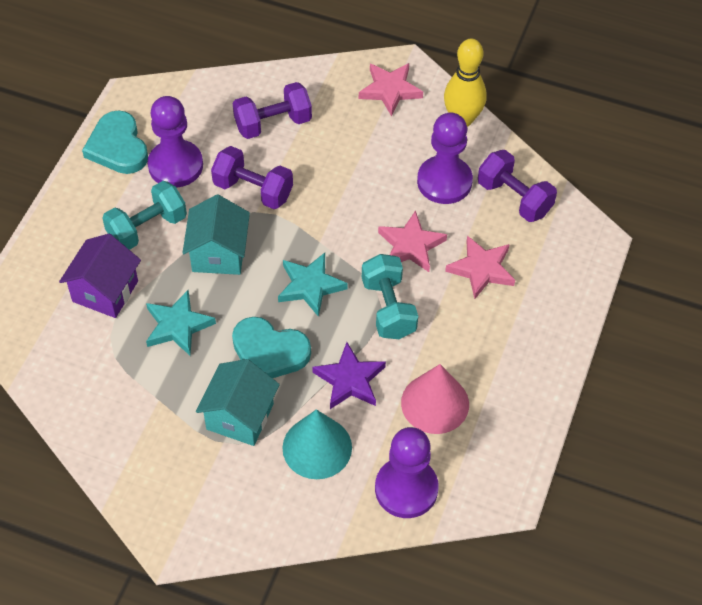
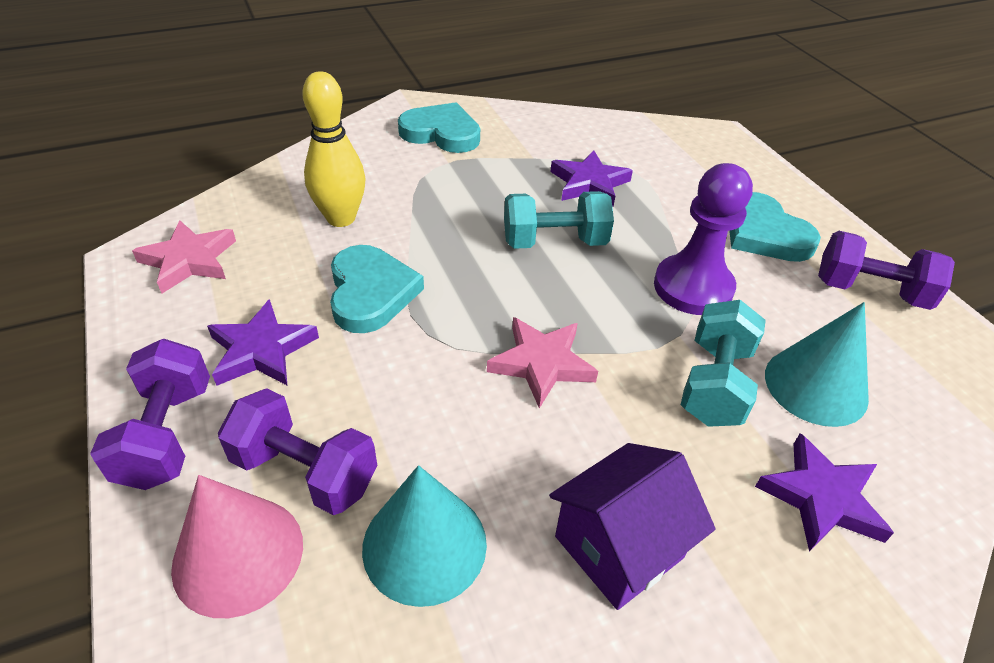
pink star: [359,63,423,117] [378,210,447,272] [445,236,515,299] = 3 -> [132,220,236,293] [487,317,598,408] = 2
purple pawn: [147,96,203,188] [375,427,439,518] [417,112,473,204] = 3 -> [654,163,753,315] = 1
purple star: [312,342,386,409] = 1 -> [207,299,319,386] [550,150,633,207] [755,433,894,552] = 3
turquoise cone: [282,409,352,479] = 1 -> [362,465,487,607] [765,302,869,427] = 2
turquoise heart: [82,110,148,174] [232,317,311,378] = 2 -> [330,245,424,333] [398,102,480,153] [729,192,821,262] = 3
turquoise house: [182,195,250,275] [196,359,280,446] = 2 -> none = 0
turquoise star: [146,290,216,355] [278,253,348,317] = 2 -> none = 0

